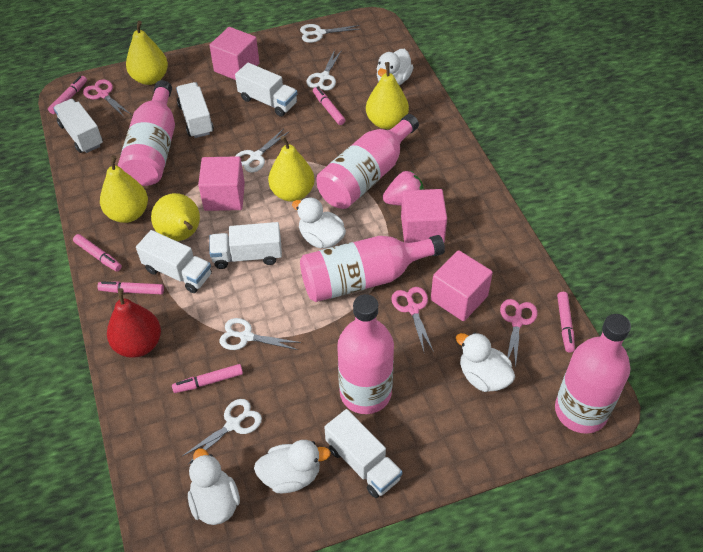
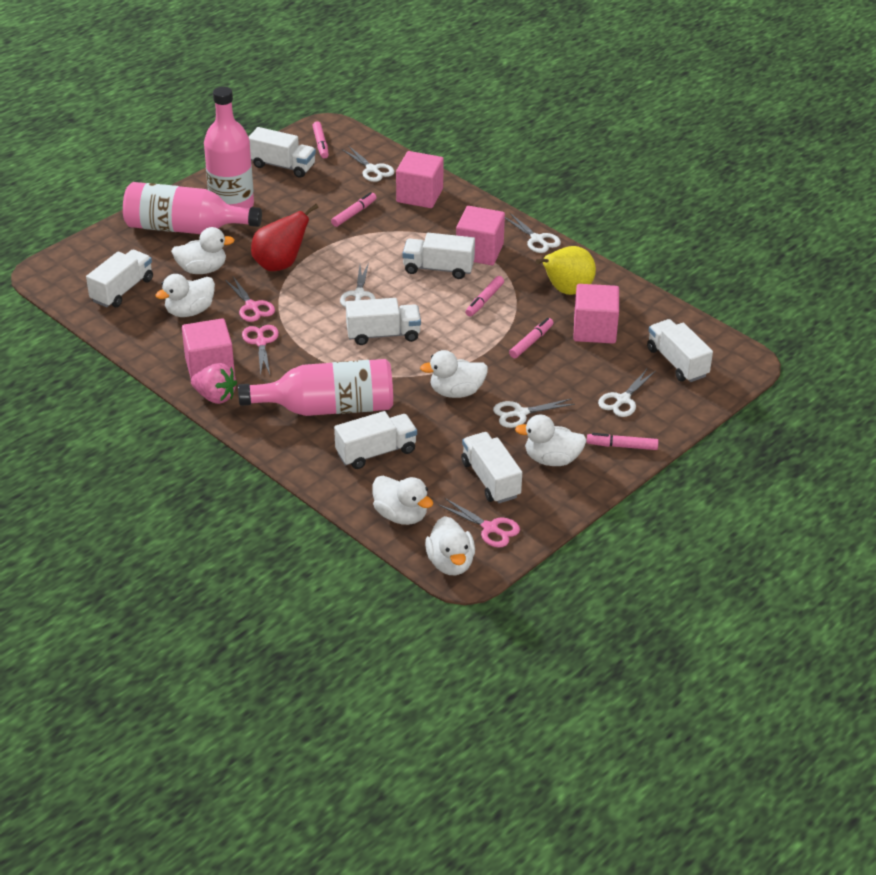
pink bottle: [118,80,175,186] [300,235,445,302] [316,114,419,209] [337,294,394,414] [555,314,631,434] = 5 -> [123,182,262,234] [204,87,254,208] [238,359,393,416] = 3
pink marker: [48,76,87,114] [73,234,122,272] [97,281,164,294] [172,364,243,393] [313,87,345,125] [557,292,575,352] = 6 -> [312,121,329,159] [331,192,377,227] [466,276,504,317] [509,318,554,359] [587,433,658,450] = 5
white duck: [188,448,240,525] [254,440,331,493] [292,197,346,248] [377,49,414,85] [456,332,515,392] = 5 -> [155,274,215,317] [171,227,235,274] [372,476,433,525] [420,350,488,398] [425,516,475,575] [515,414,587,466] = 6
white truck: [53,99,103,153] [136,230,212,293] [176,82,214,138] [209,222,282,269] [235,63,297,117] [324,409,402,498] = 6 -> [86,249,153,307] [249,127,316,178] [334,411,417,469] [346,298,421,345] [403,233,475,279] [461,432,522,503] [647,319,713,382] = 7
yellow pear: [100,155,148,223] [126,21,168,85] [151,193,200,241] [268,136,315,202] [366,62,409,129] = 5 -> [536,246,596,295] = 1

